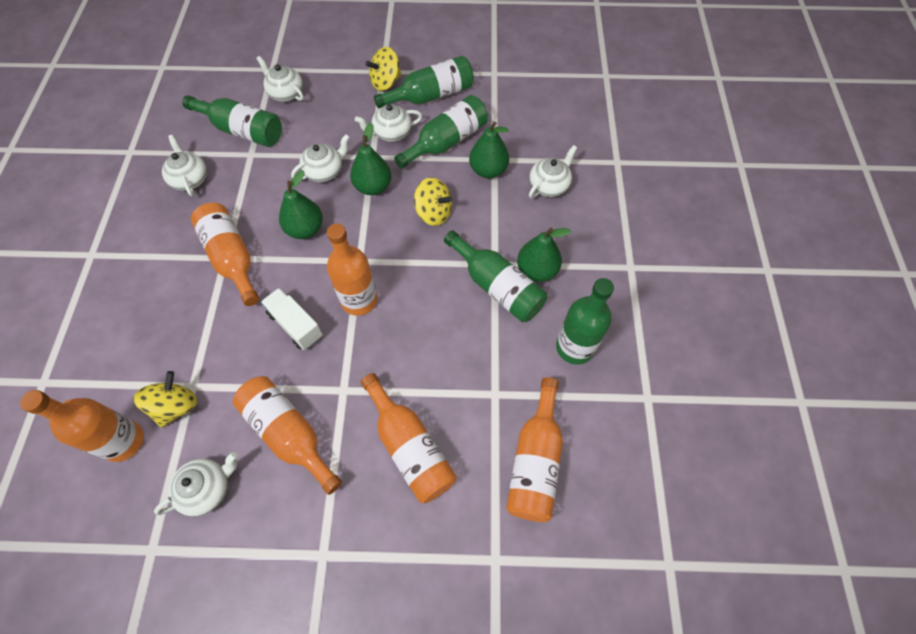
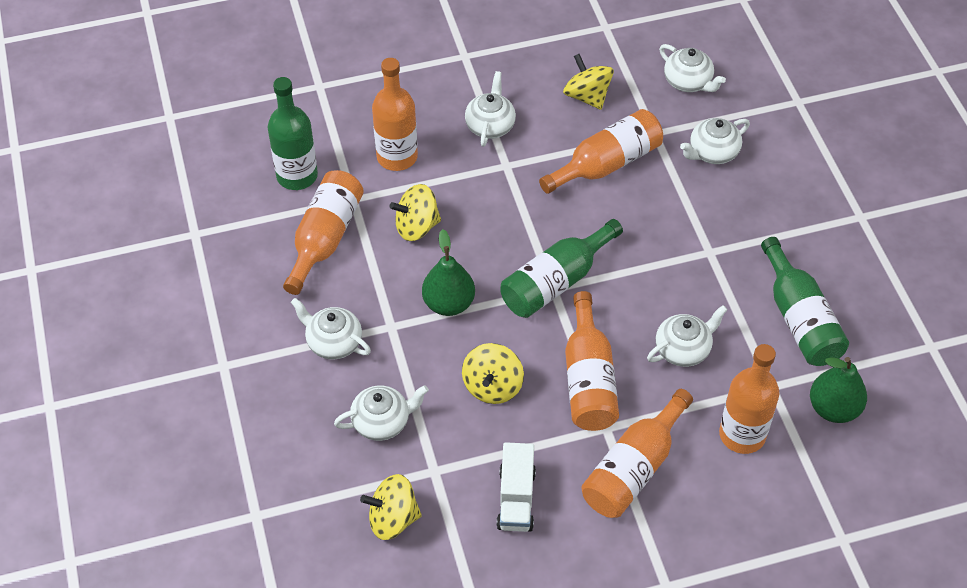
green bottle: [182,95,282,147] [374,56,474,108] [394,95,488,168] [444,230,547,322] [556,278,614,364] = 5 -> [268,77,318,190] [500,219,623,318] [761,237,849,366] = 3
green pear: [279,171,323,239] [350,123,391,195] [469,121,509,178] [517,227,571,282] = 4 -> [422,229,475,316] [810,357,867,423] = 2
yellow spinning top: [133,371,197,428] [365,47,401,91] [414,177,452,226] = 3 -> [360,474,422,540] [389,184,441,241] [462,343,524,404] [563,54,614,110] = 4

